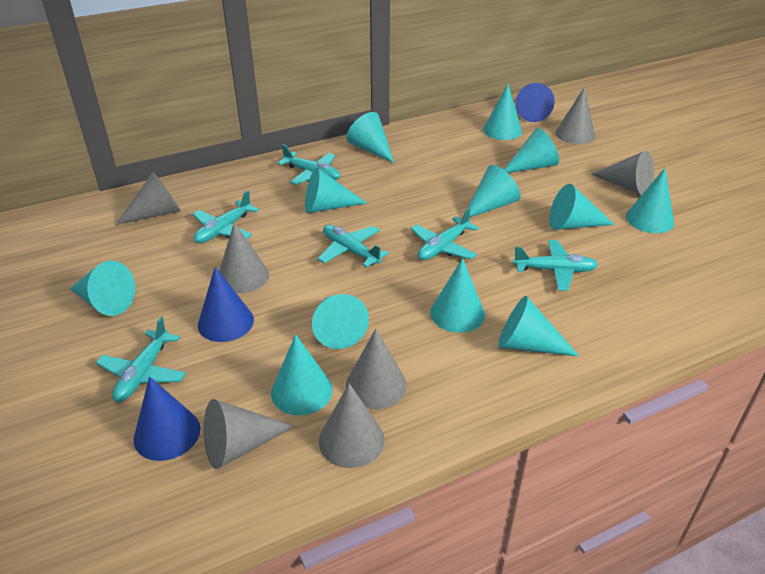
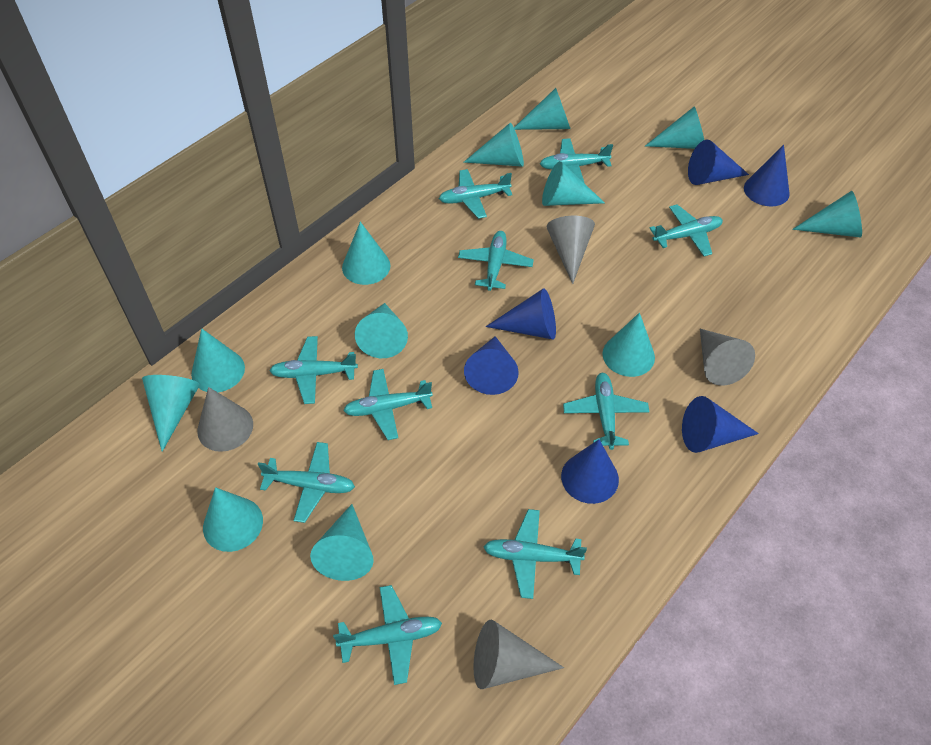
blue cone: [134,376,200,461] [198,267,254,342] [515,83,555,122] = 3 -> [464,336,519,395] [486,288,556,339] [561,439,619,504] [682,396,759,453] [688,140,749,185] [744,145,790,206] = 6
grey cone: [116,172,181,225] [204,399,295,469] [219,222,269,293] [319,383,384,468] [346,329,407,409] [555,87,595,144] [591,151,654,195] = 7 -> [197,387,253,452] [473,619,564,689] [547,216,595,284] [700,329,755,386] = 4
turquoise plane: [96,317,186,402] [193,190,259,243] [277,144,340,185] [318,225,389,268] [411,208,479,260] [513,240,598,291] = 6 -> [258,442,355,523] [269,336,358,404] [333,585,442,685] [343,369,433,440] [439,169,512,219] [458,231,534,291] [484,509,587,599] [540,138,613,184] [563,373,649,450] [650,205,723,256] = 10

